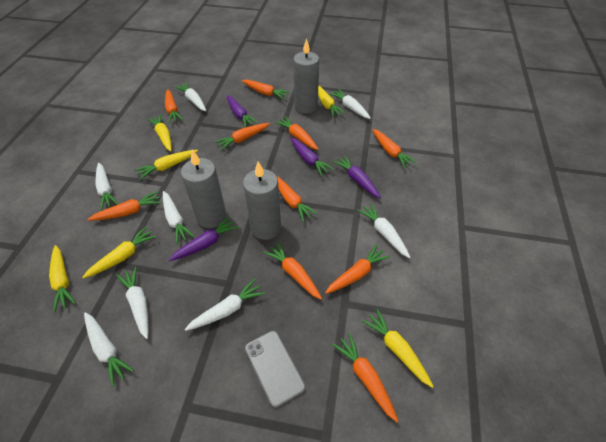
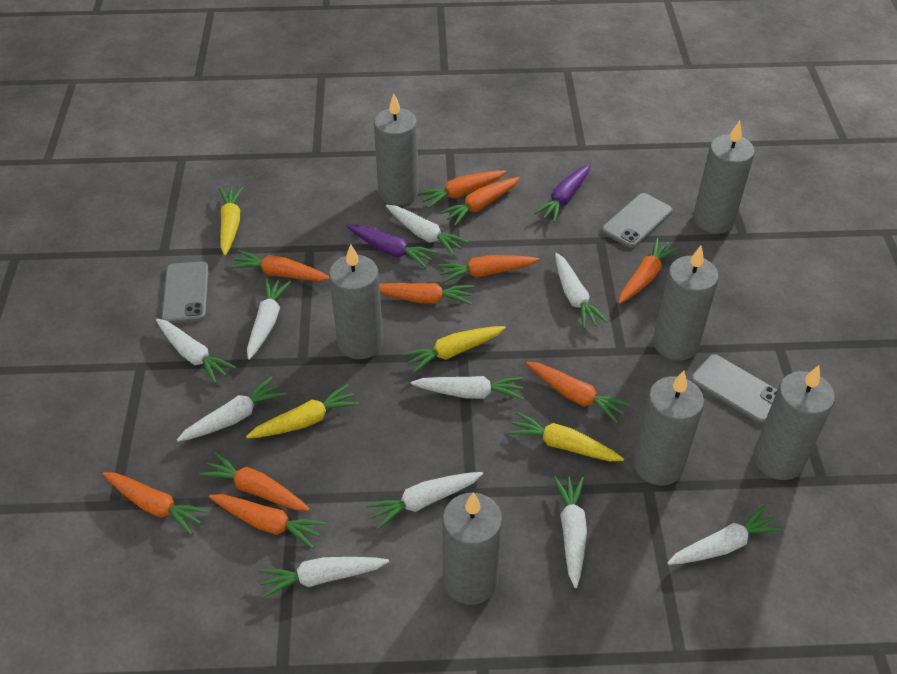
grey candle: [181,150,227,228] [243,162,281,240] [293,38,319,113] = 3 -> [329,244,383,359] [374,94,419,205] [442,492,502,605] [633,371,704,485] [653,246,719,360] [693,121,755,234] [753,365,835,480] = 7
grey phone: [245,331,305,408] = 1 -> [162,261,209,323] [602,193,672,248] [691,354,777,423] = 3
purple carrot: [169,216,239,261] [226,95,258,128] [290,137,334,176] [333,155,381,198] = 4 -> [346,224,437,268] [534,164,590,223] = 2
white carrot: [84,312,134,387] [95,163,118,210] [116,267,149,339] [163,191,194,244] [175,82,206,111] [185,279,265,331] [329,89,371,119] [357,203,410,258] = 8 -> [156,318,236,384] [177,376,286,442] [247,278,291,360] [259,557,389,599] [365,472,483,530] [386,205,469,256] [411,376,524,400] [553,476,587,588] [555,253,608,329] [667,505,784,565] = 10
yellow carrot: [49,245,76,312] [82,226,157,279] [135,150,198,180] [147,114,172,151] [318,86,346,117] [362,309,434,388] = 6 -> [219,187,244,256] [246,384,359,438] [402,326,506,373] [507,412,624,461] = 4

